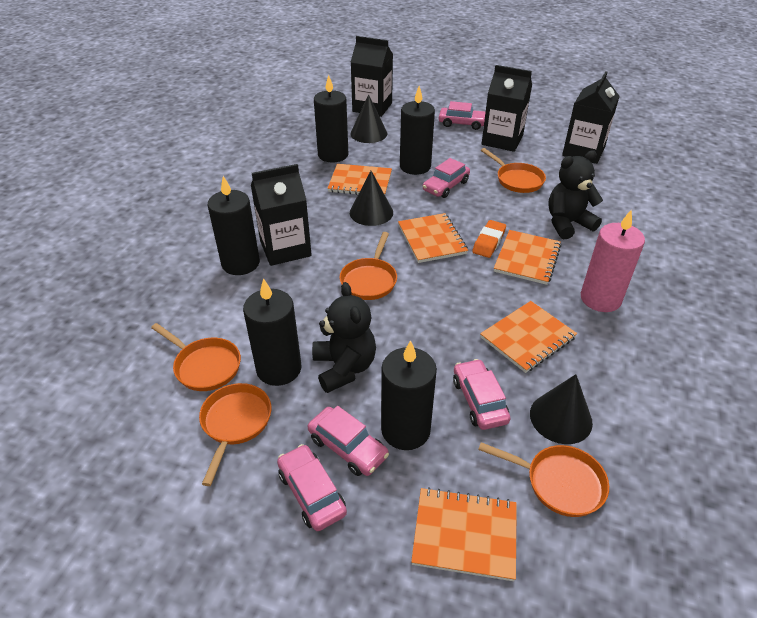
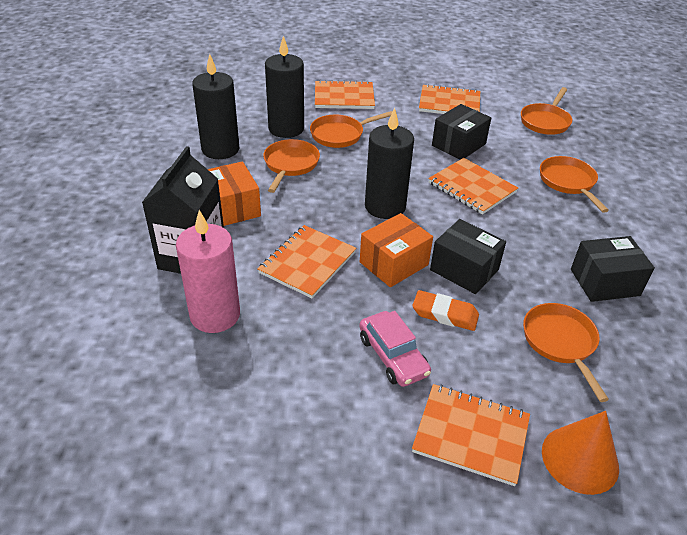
black box: none = 0 -> [430,219,506,294] [432,104,491,160] [571,236,655,302] = 3
black candle: [208,176,260,275] [243,278,301,386] [314,75,348,162] [381,340,437,450] [400,86,435,175] = 5 -> [192,54,239,159] [265,36,304,138] [365,108,414,219] = 3
black carton: [251,164,312,266] [351,36,393,117] [482,65,532,152] [562,71,619,164] = 4 -> [142,146,224,274] = 1
black cone: [350,94,387,143] [350,171,393,226] [530,374,593,444] = 3 -> none = 0
black teddy bear: [312,282,376,393] [548,150,603,239] = 2 -> none = 0
orange box: none = 0 -> [208,161,261,226] [360,213,433,287] = 2
orange cone: none = 0 -> [542,411,619,495] = 1
pink car: [277,444,347,531] [308,406,389,476] [423,158,470,198] [439,101,485,130] [453,359,511,430] = 5 -> [359,311,431,387] = 1

